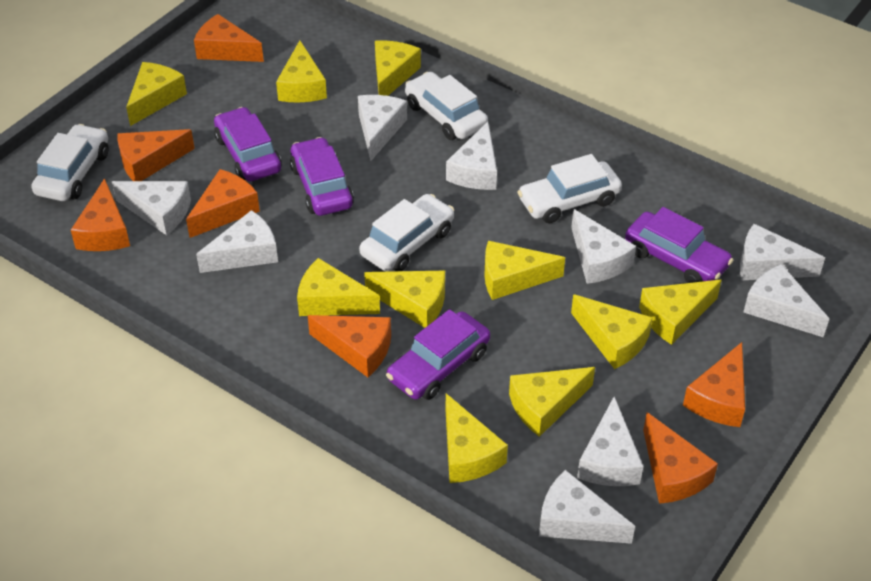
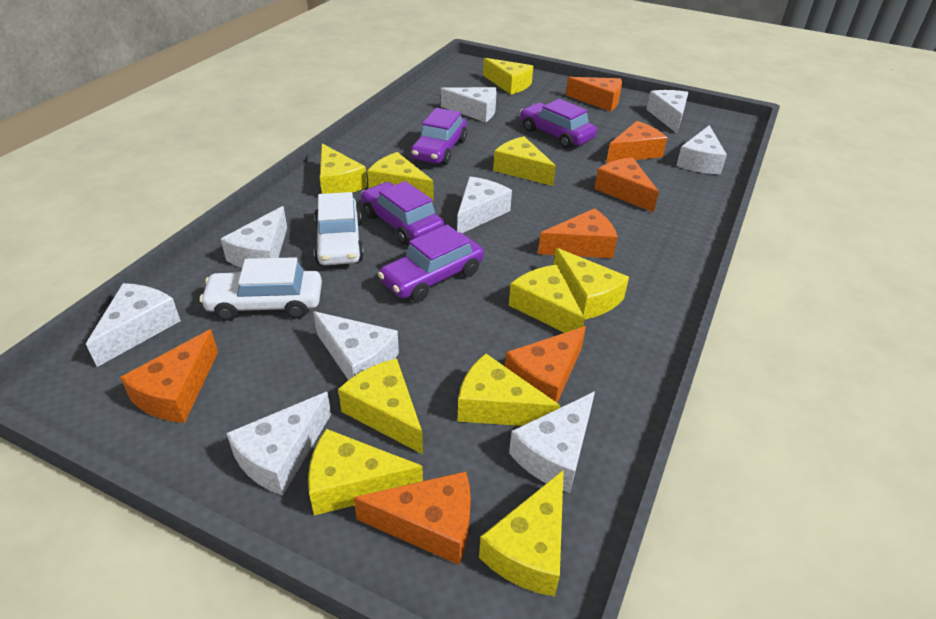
white car: [31,124,109,201] [359,194,454,271] [405,72,488,140] [517,154,622,223] = 4 -> [200,257,322,321] [314,192,364,265] = 2

